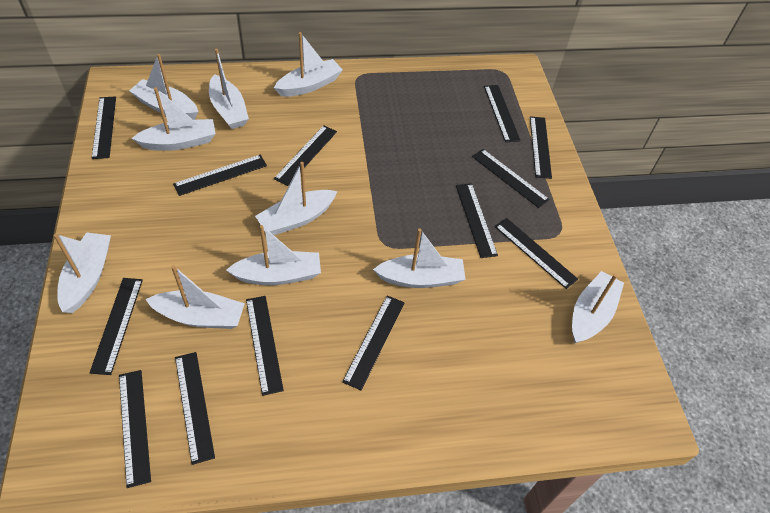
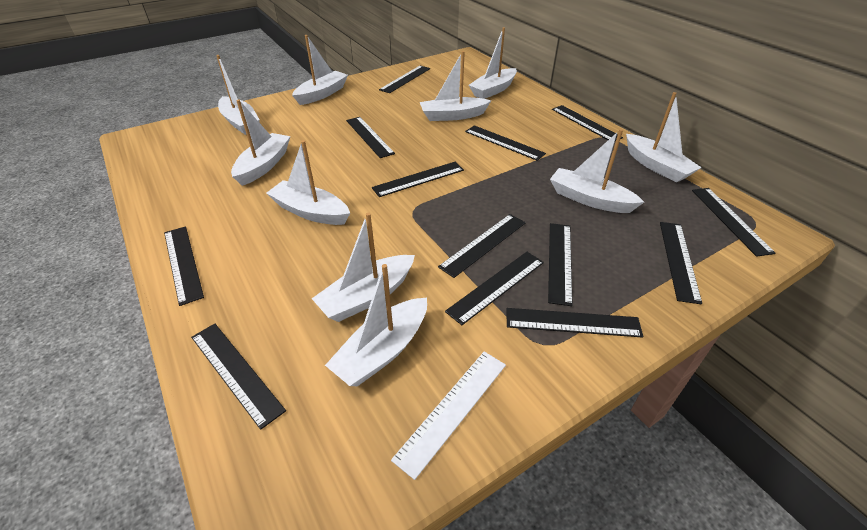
white ruler: none = 0 -> [391,351,506,480] = 1

